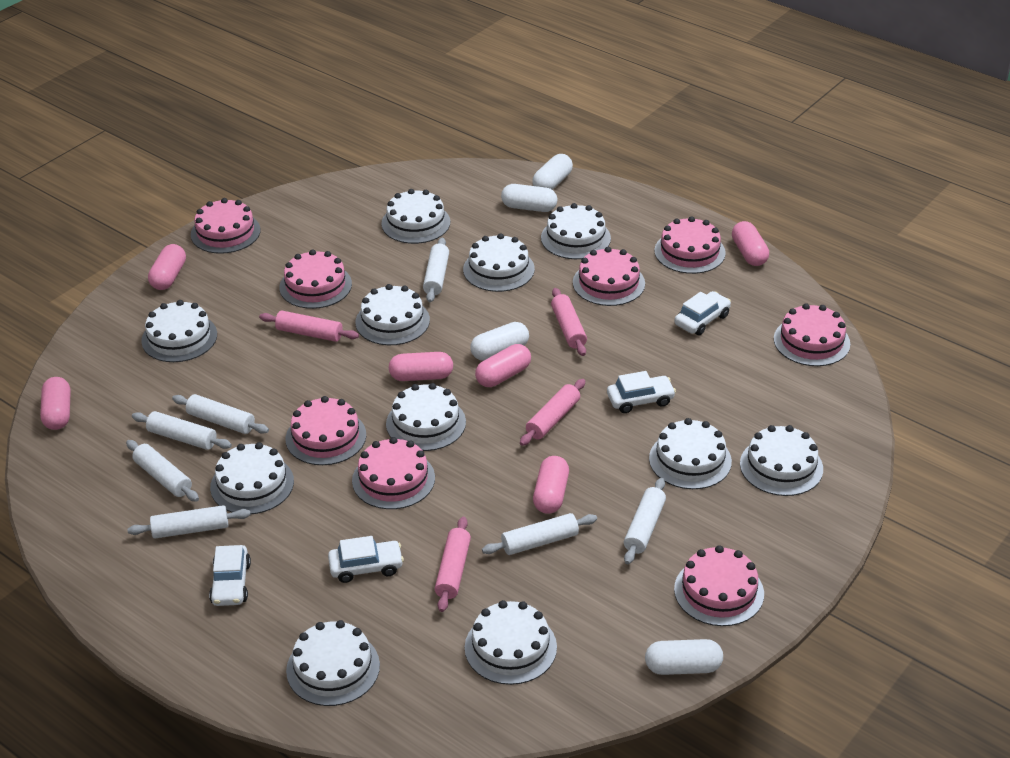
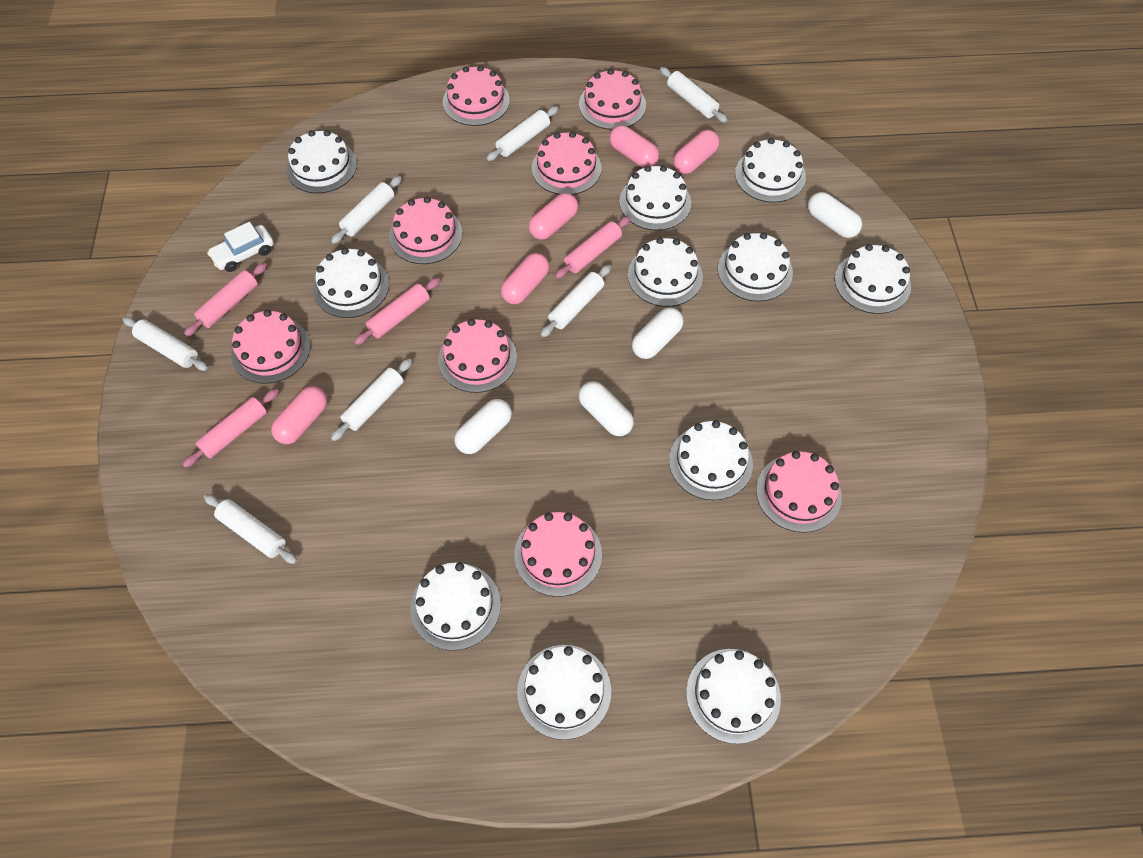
pink capsule: [40,377,71,430] [148,244,186,290] [389,352,453,381] [475,344,531,387] [533,456,569,514] [732,221,769,266] = 6 -> [271,386,328,444] [501,253,549,304] [529,193,578,240] [609,125,659,168] [673,130,720,174] = 5
white car: [209,545,251,606] [328,536,404,583] [607,371,676,413] [674,291,731,335] = 4 -> [207,222,274,272] = 1

